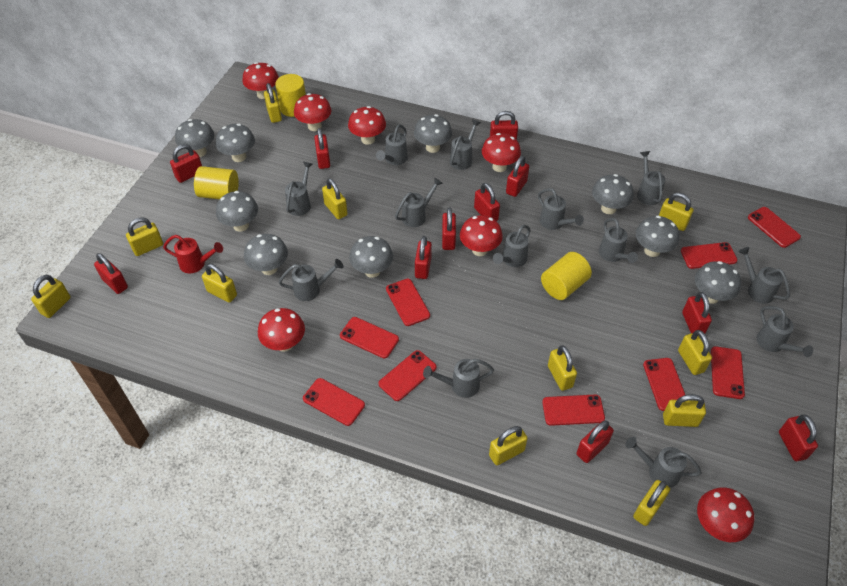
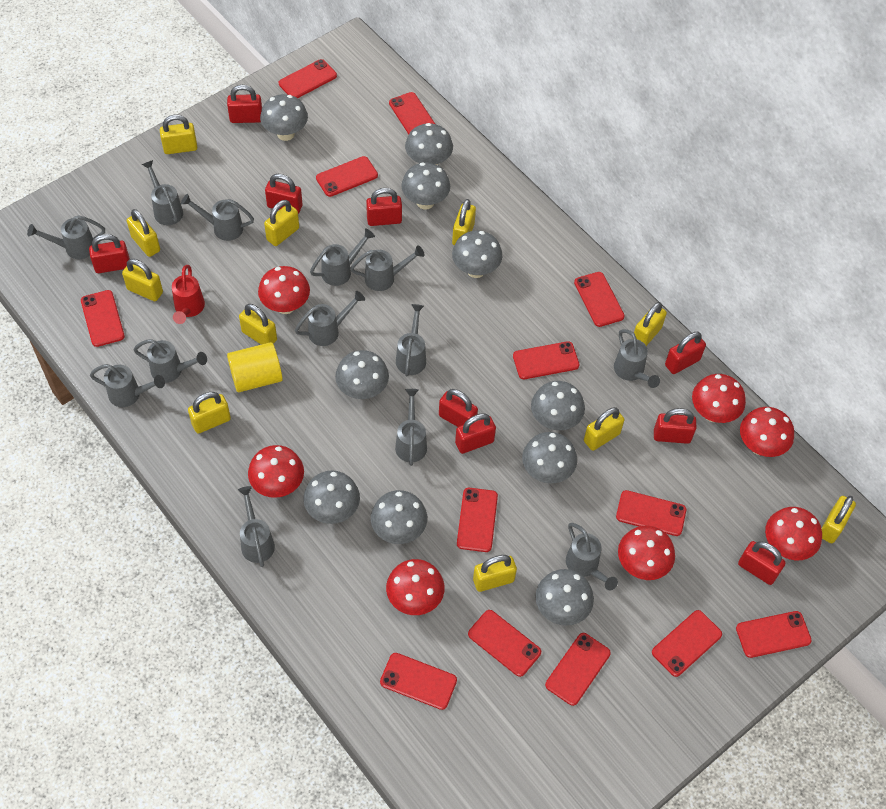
grey mushroom: [175,119,214,157] [216,124,255,162] [216,191,258,232] [244,234,288,275] [349,236,393,278] [414,114,452,153] [592,174,634,214] [636,216,679,257] [695,261,741,304] = 9 -> [260,94,308,141] [303,471,360,524] [335,350,389,399] [371,490,427,544] [402,162,450,209] [405,123,453,165] [452,231,502,278] [522,432,577,483] [531,381,585,430] [535,569,594,626] = 10
red padlock: [94,253,128,294] [170,144,202,183] [314,128,330,169] [415,236,432,279] [442,208,456,250] [474,183,500,221] [490,111,518,140] [506,156,529,197] [576,420,614,463] [682,292,712,336] [779,414,818,461] = 11 -> [89,234,130,273] [227,85,262,123] [265,174,303,214] [366,188,402,226] [439,389,478,427] [455,413,496,454] [654,408,696,444] [665,332,706,374] [738,541,786,585] = 9
red phone: [303,378,365,426] [340,317,399,358] [378,350,437,401] [386,279,430,326] [542,395,605,426] [643,358,685,411] [681,242,737,269] [711,346,745,399] [748,207,801,248] = 9 -> [81,290,125,347] [279,59,337,98] [316,156,378,197] [380,653,457,710] [389,92,435,134] [457,488,498,552] [468,610,541,677] [513,341,580,379] [545,633,611,706] [574,272,625,327] [616,490,686,536] [652,610,722,677] [736,611,812,658] = 13
yellow cylinder: [194,166,239,199] [275,74,306,117] [541,252,592,300] = 3 -> [227,342,283,392] = 1

